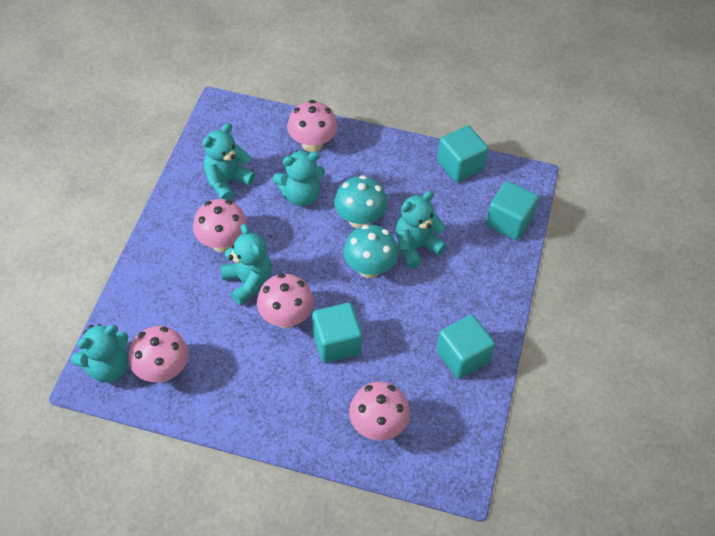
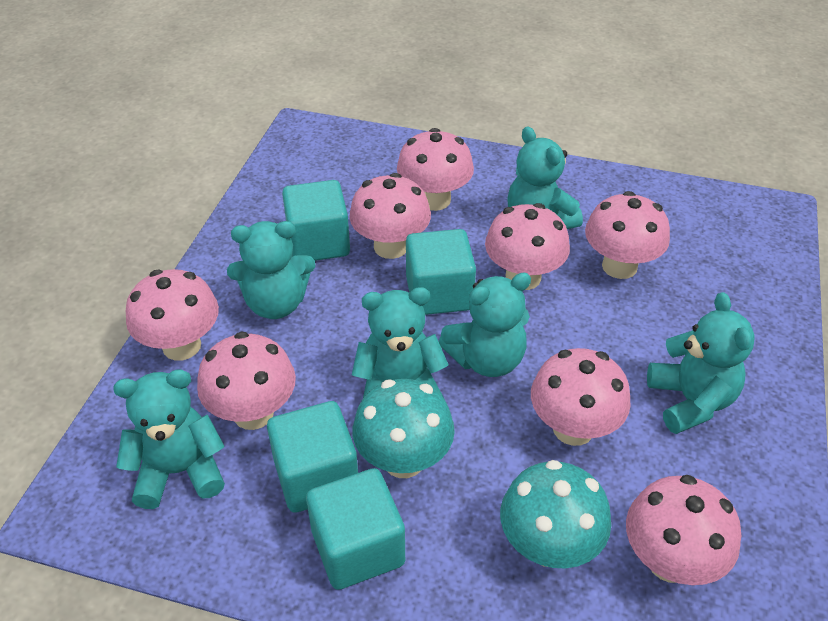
pink mushroom: [129,326,189,382] [193,199,248,252] [257,273,314,328] [287,100,338,152] [349,382,410,441] = 5 -> [126,269,219,361] [197,331,296,430] [349,173,431,259] [397,128,474,211] [485,203,570,290] [531,348,631,446] [585,191,670,279] [626,475,741,585] = 8
turquoise teddy bear: [71,324,128,383] [203,123,256,200] [220,224,272,305] [273,150,325,206] [396,191,446,268] = 5 -> [113,369,225,509] [227,221,315,319] [352,287,449,400] [439,272,531,377] [508,126,583,229] [647,292,755,434] = 6

